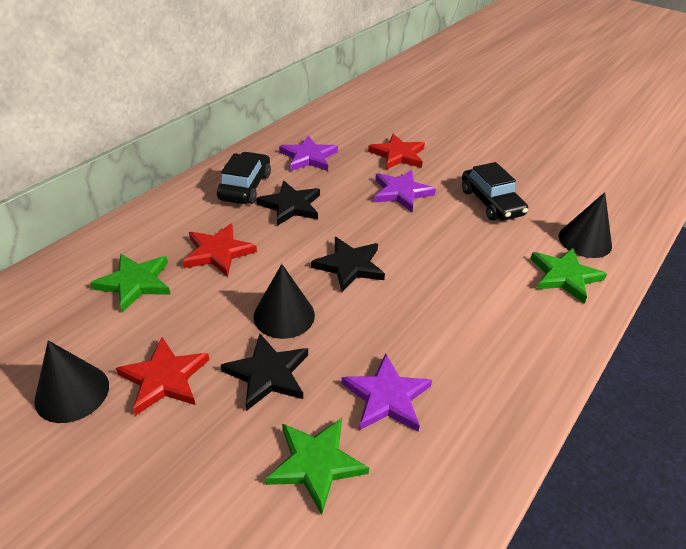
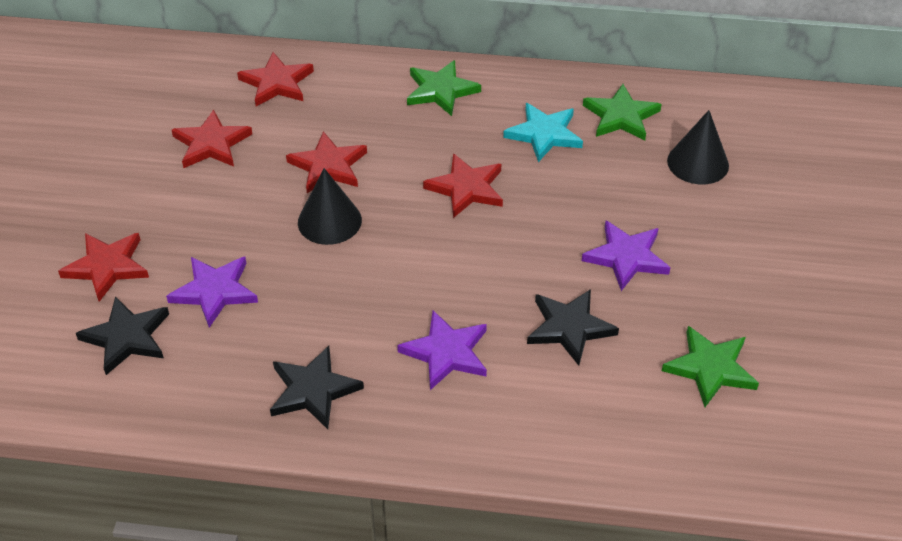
black car: [217,152,271,204] [462,162,528,221] = 2 -> none = 0
black cone: [34,340,109,423] [254,264,315,339] [559,192,612,258] = 3 -> [298,168,362,245] [667,110,729,184] = 2
red star: [116,337,209,416] [183,223,257,277] [368,134,425,169] = 3 -> [58,233,149,302] [172,110,252,168] [237,52,314,106] [286,131,367,193] [423,153,503,218] = 5
turquoise star: none = 0 -> [503,103,583,162] = 1

